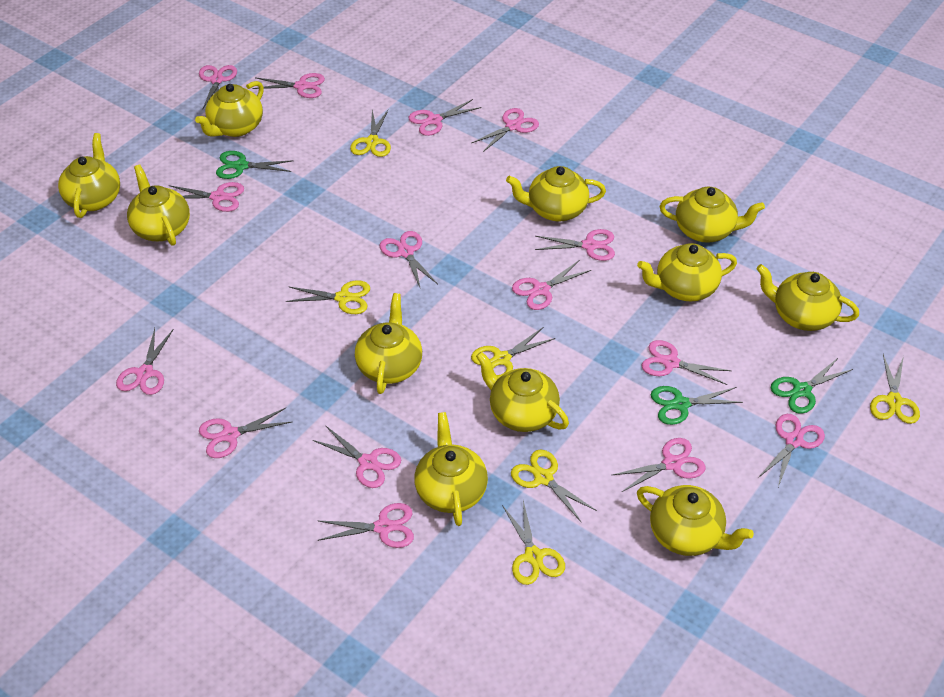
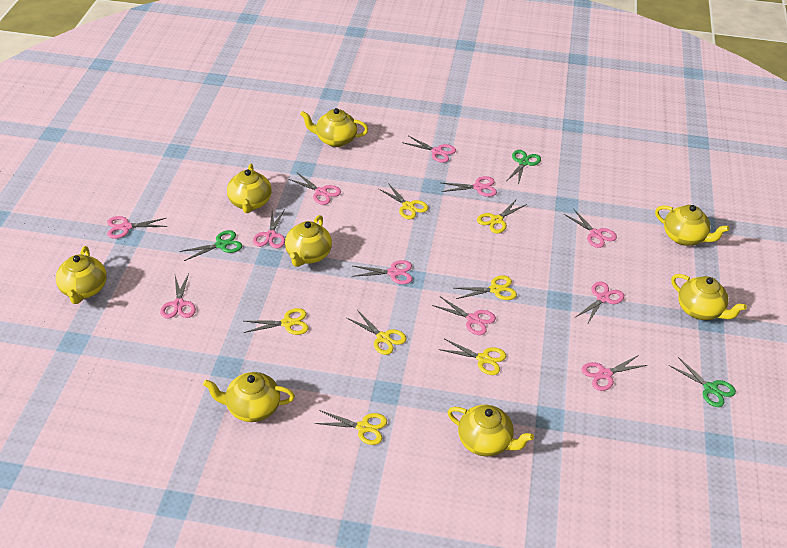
pink scissors: [116,328,174,395] [169,182,244,212] [199,65,237,109] [199,408,292,458] [252,73,325,98] [312,425,401,488] [318,503,414,548] [380,231,438,289] [409,99,481,136] [472,108,539,152] [512,261,591,310] [535,229,615,261] [613,438,706,492] [641,340,732,385] [758,414,825,487] = 15 -> [107,216,167,239] [160,273,196,319] [253,209,285,248] [289,173,341,205] [351,260,412,284] [402,136,456,163] [432,296,496,335] [442,176,497,197] [564,209,617,248] [576,281,624,325] [582,355,647,391] = 11
yellow scissors: [286,280,370,314] [350,109,391,157] [471,327,555,378] [502,501,565,585] [511,449,597,523] [870,354,920,424] = 6 -> [244,308,309,335] [315,410,387,445] [347,310,407,355] [379,183,428,220] [438,339,506,375] [455,275,517,300] [477,199,527,233] = 7
yellow teapot: [58,133,120,218] [127,165,190,246] [195,81,264,137] [355,293,422,394] [414,412,488,526] [476,352,569,432] [506,166,606,221] [637,243,737,301] [637,485,754,556] [660,187,765,243] [756,264,859,331] = 11 -> [56,246,107,304] [203,372,295,422] [227,164,272,213] [285,215,332,267] [300,108,368,147] [448,405,534,456] [655,205,730,246] [671,274,747,320] = 8

